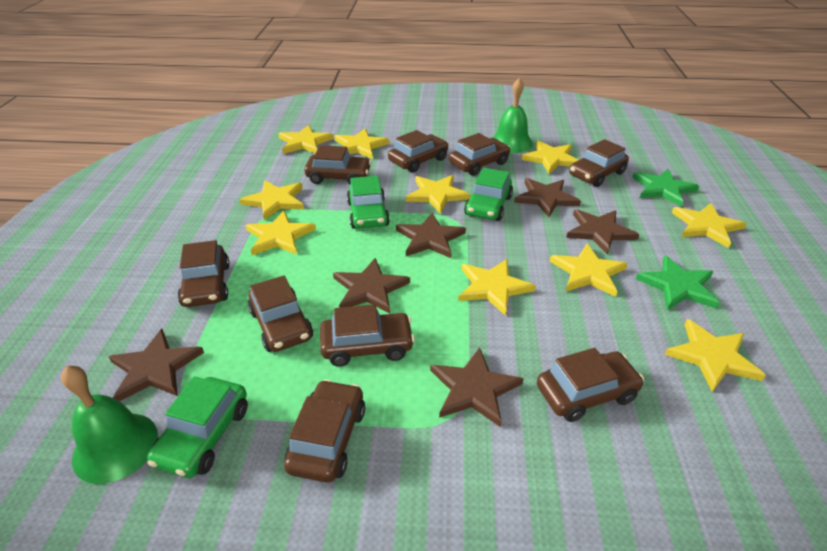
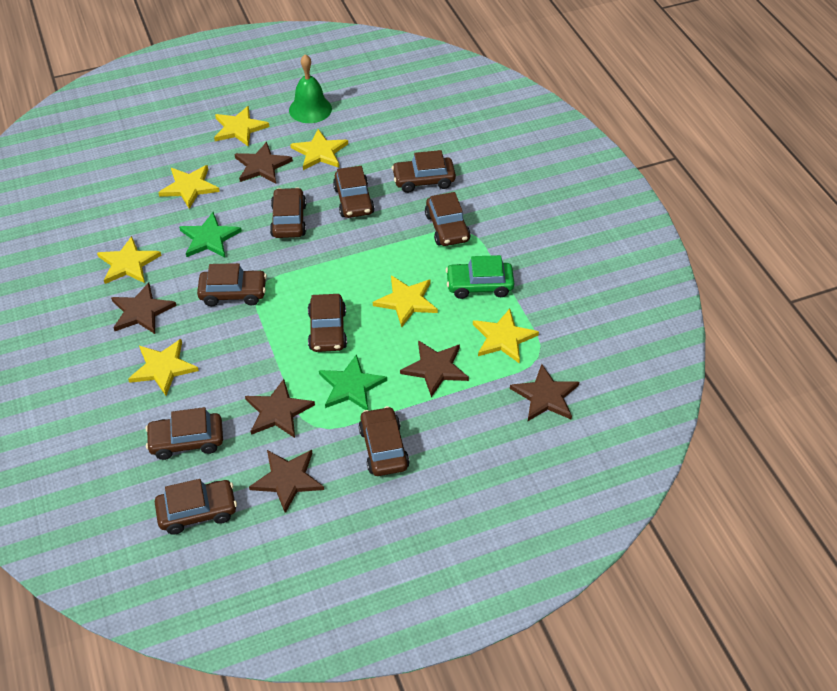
green bell: [61,366,158,484] [492,78,533,153] = 2 -> [289,54,332,123] = 1
green car: [147,376,248,478] [347,176,390,229] [464,168,513,221] = 3 -> [446,255,514,299] = 1
yellow star: [240,180,304,220] [245,211,316,255] [279,125,334,154] [335,128,389,159] [406,175,470,214] [458,259,536,316] [521,141,578,174] [550,244,628,297] [664,319,766,392] [672,203,746,248] = 10 -> [97,236,162,284] [128,339,199,396] [158,165,220,209] [214,106,269,147] [290,129,348,170] [373,275,438,328] [473,309,539,364] = 7

